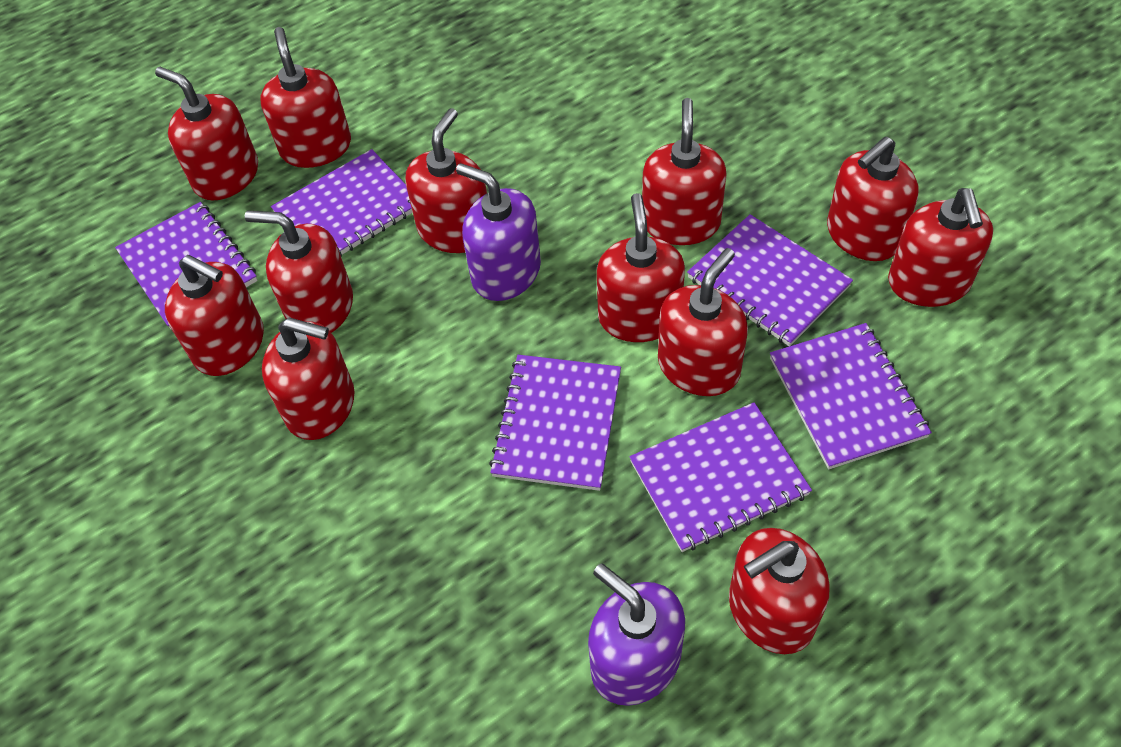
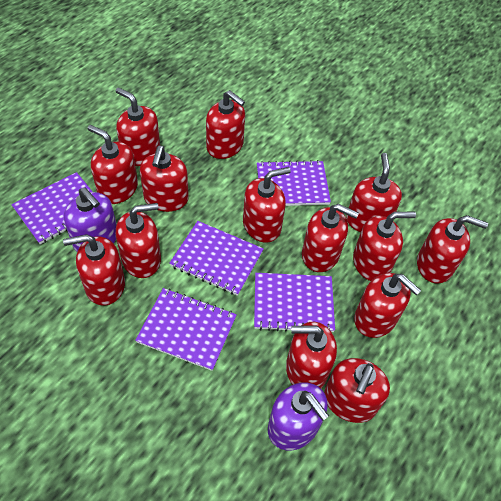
purple notebook: [115,202,258,330] [271,149,413,257] [489,355,621,491] [629,402,812,552] [687,214,853,346] [770,323,932,469] = 6 -> [11,172,93,244] [135,288,237,371] [169,221,264,296] [254,273,335,332] [257,160,331,206] = 5
red soap dispenser: [155,67,258,200] [165,255,264,376] [245,210,353,333] [260,27,351,168] [262,318,355,440] [406,108,487,253] [597,193,685,342] [642,98,727,245] [658,248,748,396] [729,528,830,654] [827,137,918,261] [888,188,993,307] = 12 -> [63,234,125,306] [88,125,138,204] [116,87,160,166] [116,203,161,278] [140,146,189,212] [206,90,245,159] [243,167,291,243] [286,322,337,388] [302,204,359,272] [324,358,390,423] [346,153,402,232] [353,212,416,281] [354,273,421,338] [417,215,488,284] = 14

